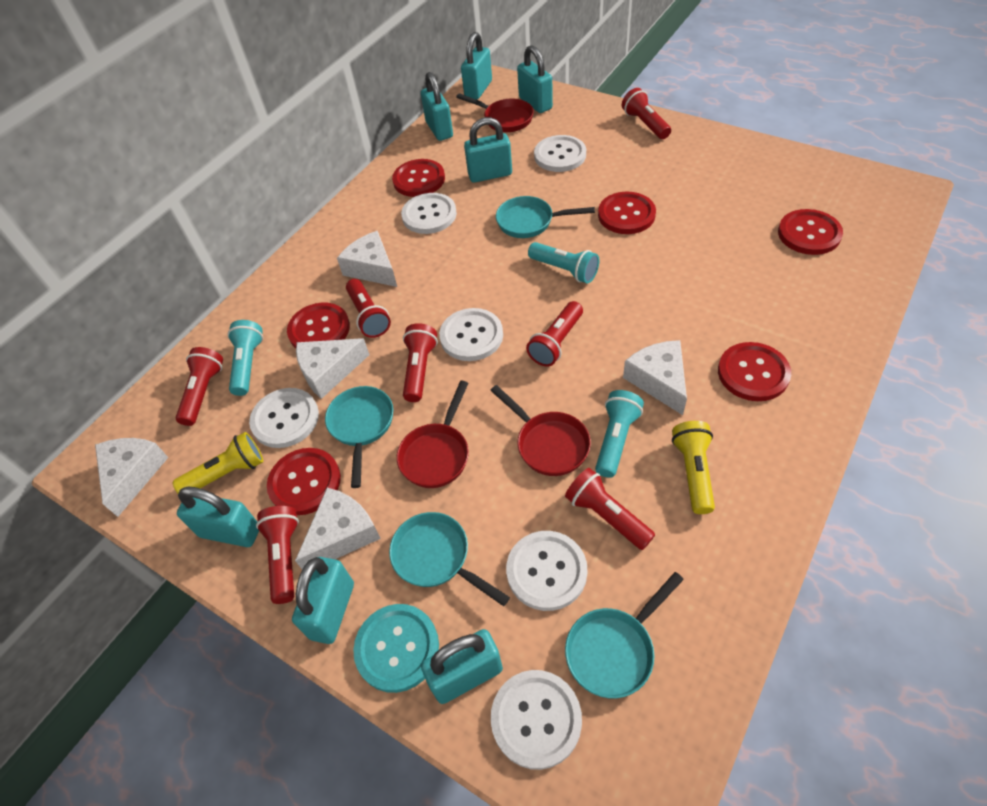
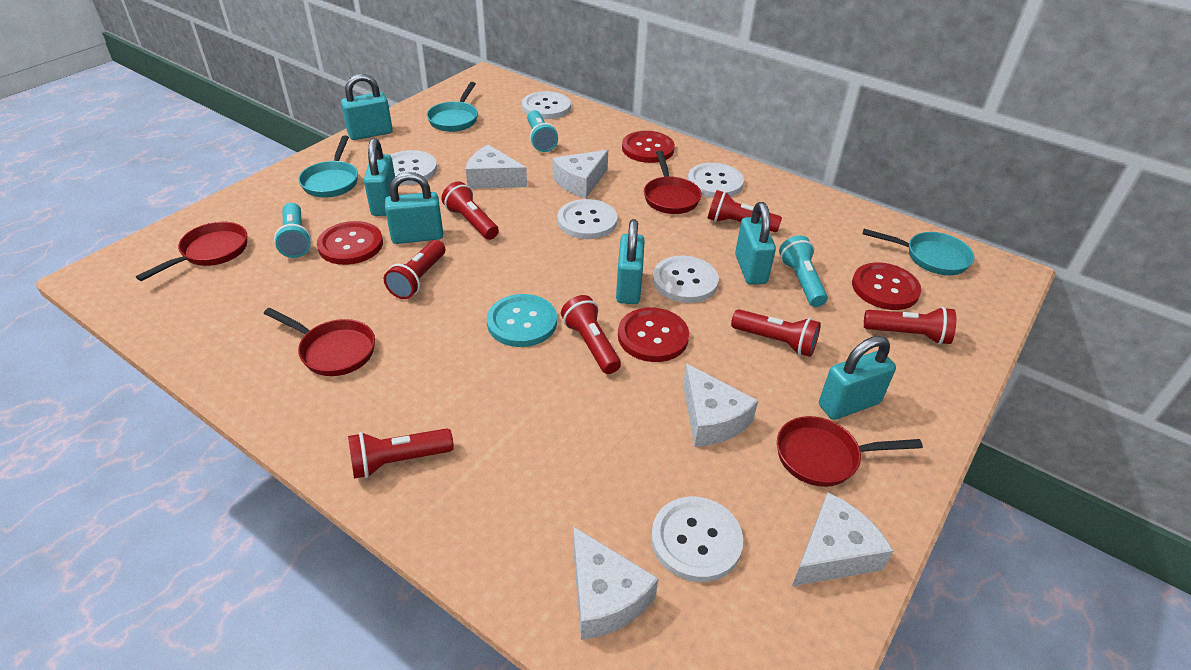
red button: [267,448,341,515] [287,303,350,348] [392,159,445,197] [598,192,656,234] [718,342,791,401] [778,209,843,255] = 6 -> [317,221,383,265] [618,307,689,362] [622,131,675,163] [852,262,921,310] = 4
red pan: [397,381,469,488] [456,93,534,132] [490,385,591,476] = 3 -> [136,222,247,281] [264,308,375,376] [644,151,702,214] [777,416,923,487] = 4
turquoise padlock: [177,487,259,547] [292,557,354,644] [421,72,453,141] [421,629,503,704] [461,32,492,100] [464,117,512,183] [517,45,553,113] = 7 -> [341,74,393,140] [364,138,395,216] [385,172,443,244] [616,219,645,304] [735,202,776,285] [819,336,896,420] = 6
turquoise pan: [325,386,393,488] [389,512,510,606] [496,196,595,238] [565,572,684,698] = 4 -> [298,136,358,197] [427,82,478,132] [863,229,975,275] = 3
yellow flashlight: [173,432,263,493] [672,421,715,514] = 2 -> none = 0

